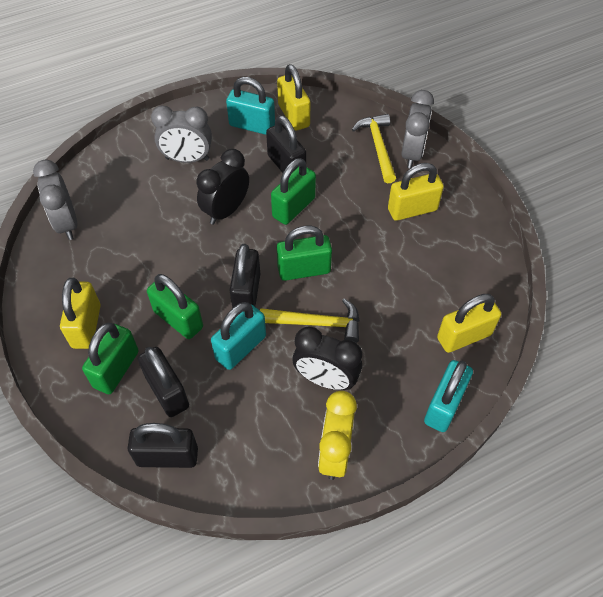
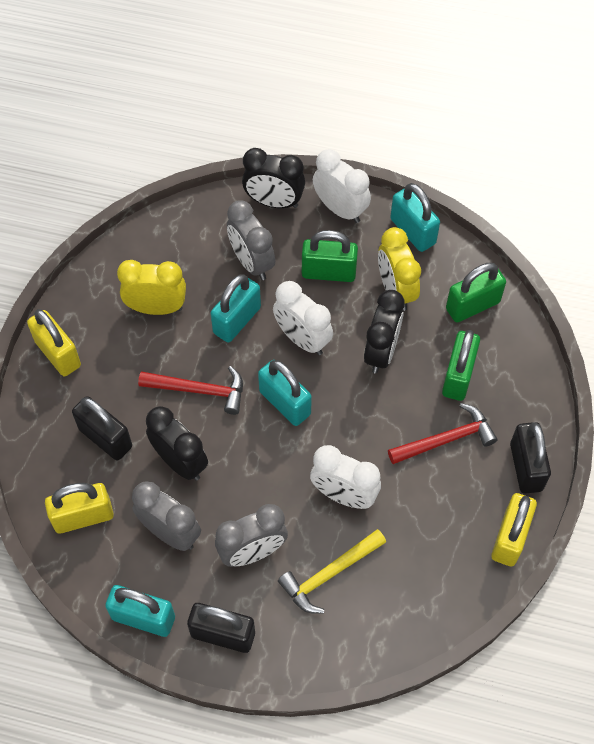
black clock: [196,149,249,225] [293,327,362,390] = 2 -> [146,406,208,481] [242,148,305,208] [364,290,404,373] = 3
black padlock: [128,423,198,468] [138,347,189,417] [230,244,260,308] [266,115,306,173] = 4 -> [72,396,132,460] [187,603,255,653] [510,422,551,494] = 3
green padlock: [82,323,139,394] [147,274,203,339] [271,158,316,225] [277,225,332,281] = 4 -> [302,230,358,282] [442,330,480,401] [446,263,506,322] = 3
red hammer: none = 0 -> [138,366,243,415] [388,403,498,464] = 2
turquoise padlock: [211,302,266,370] [226,77,275,135] [424,360,473,432] = 3 -> [105,585,175,637] [211,274,261,342] [258,360,312,426] [390,183,440,252] = 4
white clock: none = 0 -> [273,281,333,355] [310,445,381,509] [313,149,371,223] = 3
yellow clock: [318,391,357,480] = 1 -> [117,260,186,315] [378,227,421,311] = 2
yellow hammer: [260,298,359,343] [352,114,396,184] = 2 -> [278,529,386,614] = 1
yellow padlock: [60,278,101,349] [277,64,310,131] [388,163,444,221] [437,294,501,353] = 4 -> [27,309,81,376] [45,483,114,534] [491,493,537,567] = 3

